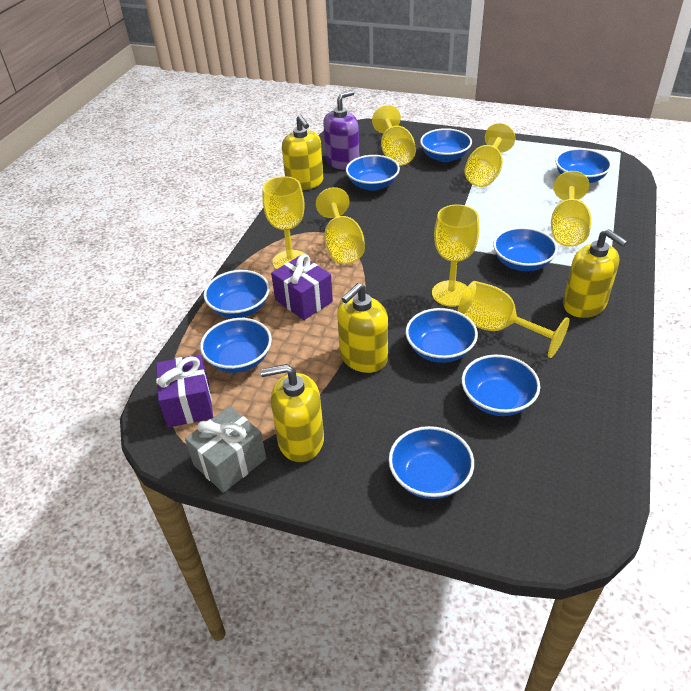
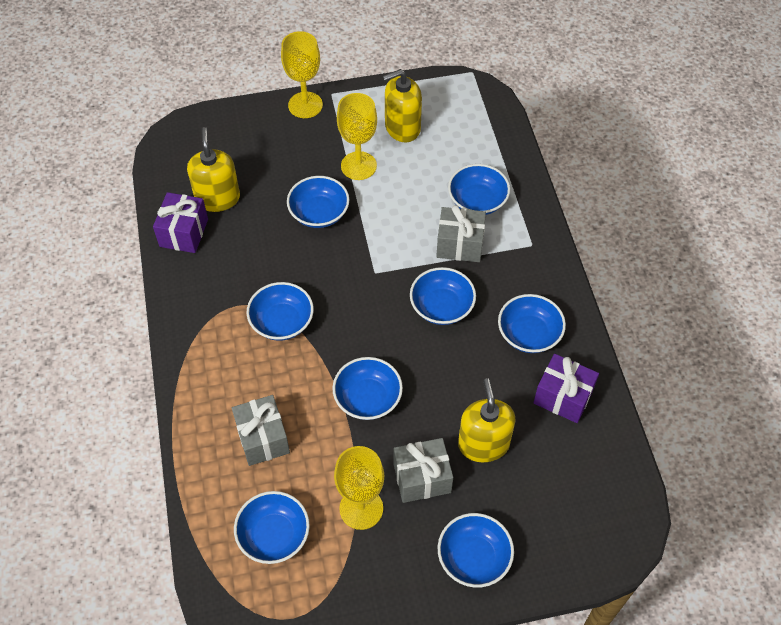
blue bowl: [200,318,272,373] [203,270,270,318] [346,155,400,191] [389,426,474,499] [406,308,478,363] [420,128,472,162] [462,355,540,416] [493,227,558,271] [555,148,612,183] = 9 -> [234,491,310,564] [247,282,314,341] [287,176,349,228] [332,357,403,420] [410,267,476,325] [438,513,514,588] [448,164,510,215] [498,294,566,353] = 8
grey gift: [185,406,266,493] = 1 -> [232,395,290,466] [393,438,453,503] [436,205,486,262] = 3
purple soap dispenser: [323,90,360,170] = 1 -> none = 0
yellow goblet: [262,176,305,269] [316,187,365,264] [372,105,416,166] [432,205,479,307] [458,281,570,358] [464,123,515,187] [551,171,592,246] = 7 -> [281,31,323,118] [334,446,384,530] [337,93,377,180] = 3
yellow soap dispenser: [261,364,324,462] [282,115,323,190] [337,283,388,373] [563,229,627,318] = 4 -> [187,127,240,212] [383,69,422,142] [458,378,516,462] = 3

